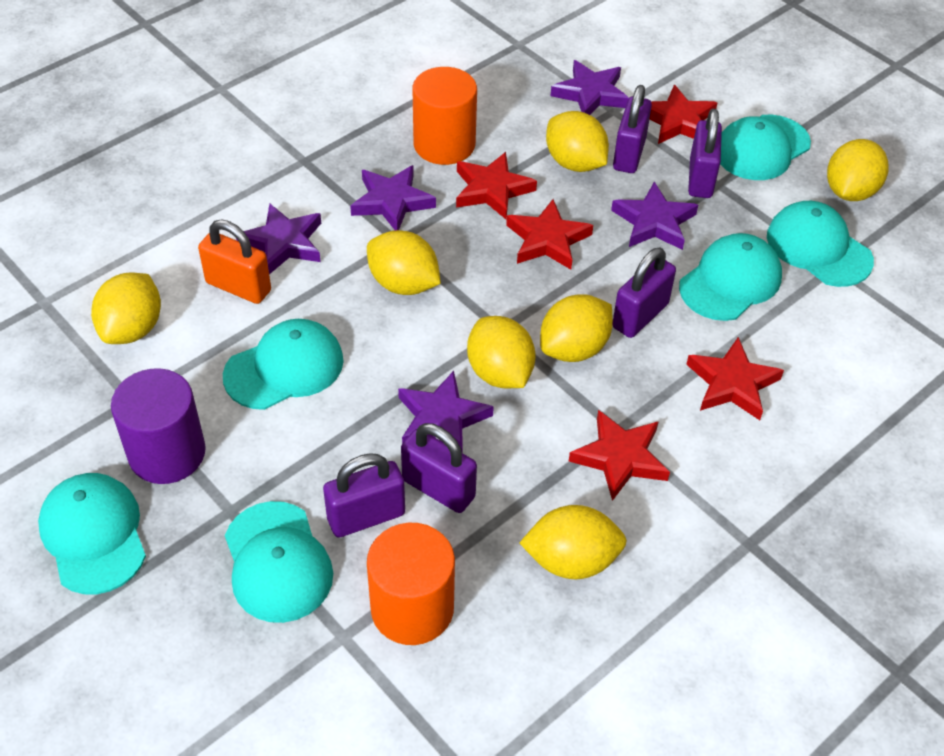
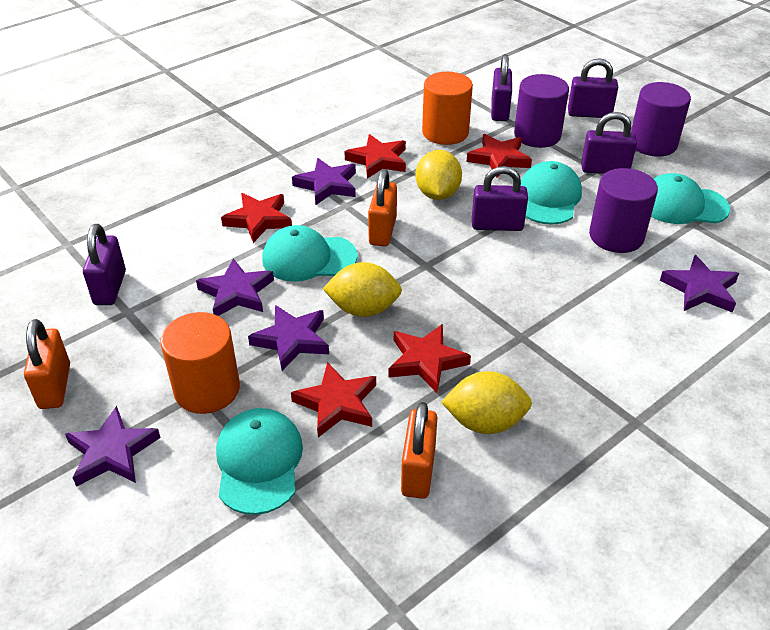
orange padlock: [198,220,271,304] = 1 -> [24,319,70,409] [368,169,397,246] [401,402,437,499] = 3
purple cylinder: [111,368,206,484] = 1 -> [514,74,569,148] [589,168,658,253] [631,82,691,157] = 3
turquoise cap: [38,473,146,594] [223,319,344,410] [225,501,333,623] [679,233,782,321] [720,115,811,180] [767,201,874,287] = 6 -> [216,408,303,515] [262,225,358,282] [521,161,582,225] [651,173,730,224] = 4
yellow lemon: [91,273,161,344] [367,230,441,295] [467,316,535,388] [520,505,627,579] [540,294,613,362] [546,111,609,172] [827,139,888,201] = 7 -> [323,262,402,317] [415,150,462,200] [441,371,532,434] = 3

